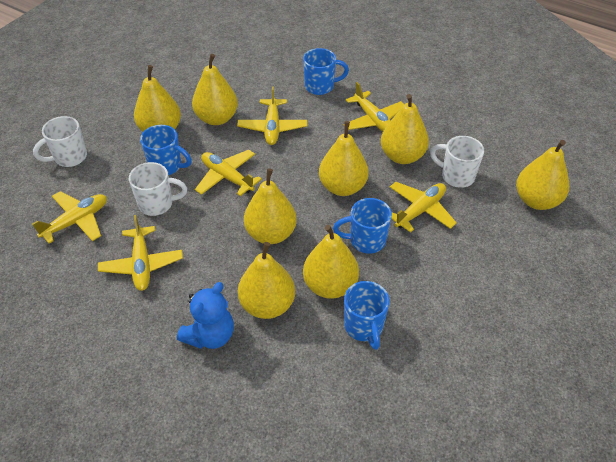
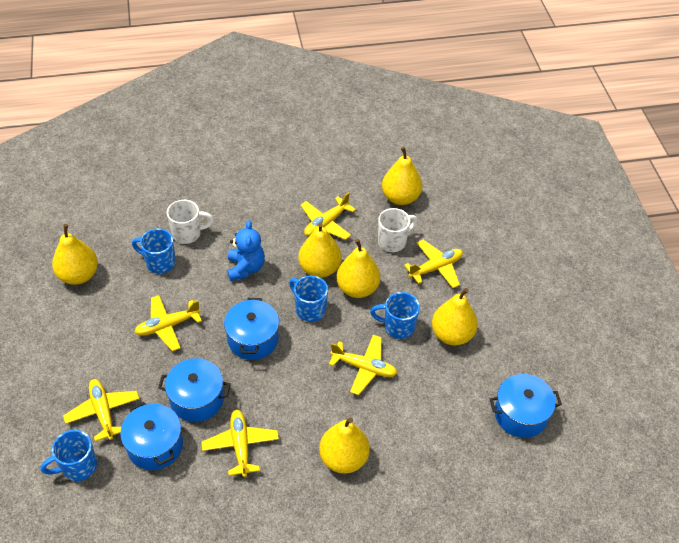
blue pot: none = 0 -> [120,402,183,470] [158,358,231,422] [224,298,279,360] [490,374,562,438] = 4
white mug: [33,116,87,167] [129,162,187,216] [430,136,484,188] = 3 -> [167,200,214,244] [378,208,418,252] = 2
yellow pear: [134,65,181,132] [192,54,238,125] [238,242,295,319] [244,168,297,244] [303,225,359,299] [319,121,369,196] [381,94,429,164] [516,140,569,210] = 8 -> [52,224,98,285] [298,222,342,278] [319,417,370,474] [336,239,380,298] [382,147,422,205] [432,288,478,346] = 6

